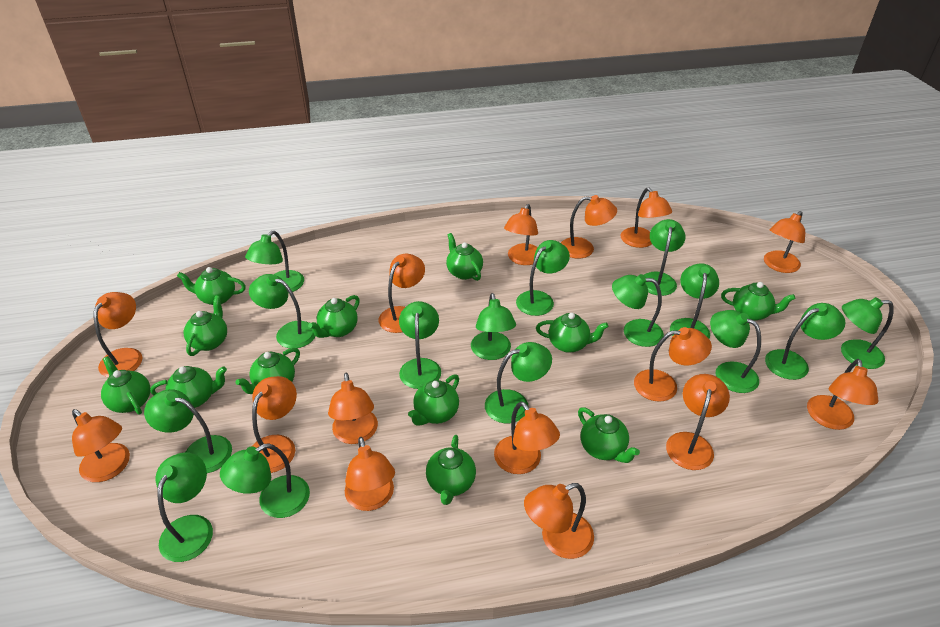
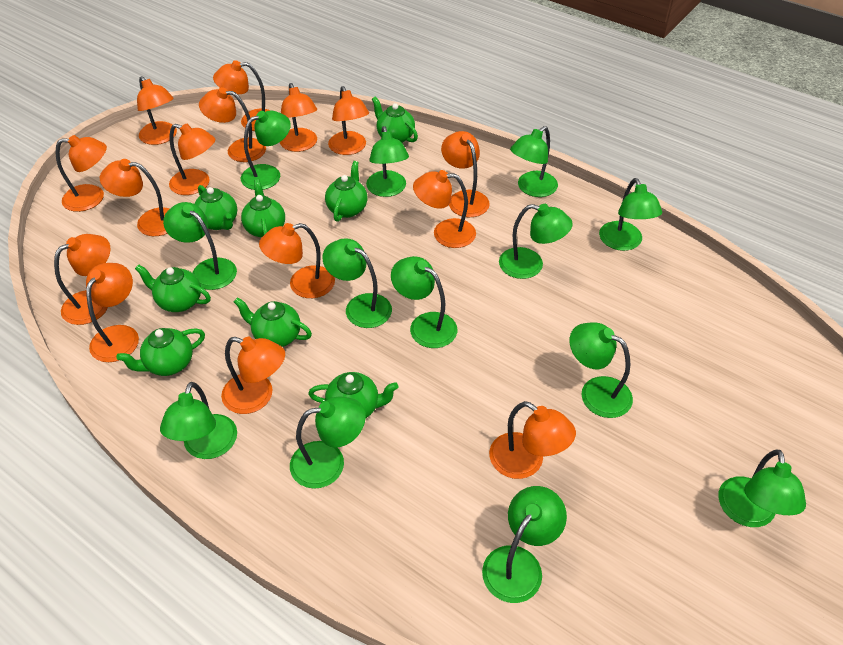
green lamp: [144,389,232,473] [156,452,213,562] [220,443,310,518] [245,231,304,292] [249,274,316,348] [399,301,441,389] [471,293,516,360] [485,342,552,423] [516,240,570,316] [612,274,664,347] [644,219,685,296] [670,263,719,338] [710,310,761,393] [765,303,845,380] [841,297,894,369] = 15 -> [160,382,237,459] [163,202,237,290] [241,111,291,190] [290,396,366,489] [322,238,392,328] [366,126,409,197] [391,256,457,348] [482,486,567,603] [499,204,573,279] [510,126,558,197] [570,322,633,418] [599,178,662,251] [718,450,806,527] = 13
green teapot: [101,356,150,415] [150,366,227,408] [177,267,246,305] [184,296,227,356] [235,348,300,394] [308,295,360,338] [408,374,459,426] [426,435,476,505] [446,233,483,281] [536,313,608,353] [578,407,640,463] [721,282,795,321] = 12 -> [116,328,205,376] [135,264,211,312] [194,185,237,230] [234,297,312,347] [241,179,285,238] [308,372,398,419] [325,161,368,222] [372,96,418,143] = 8

